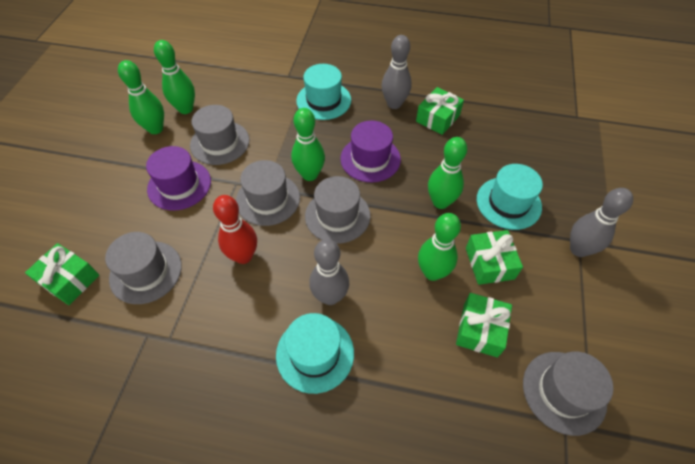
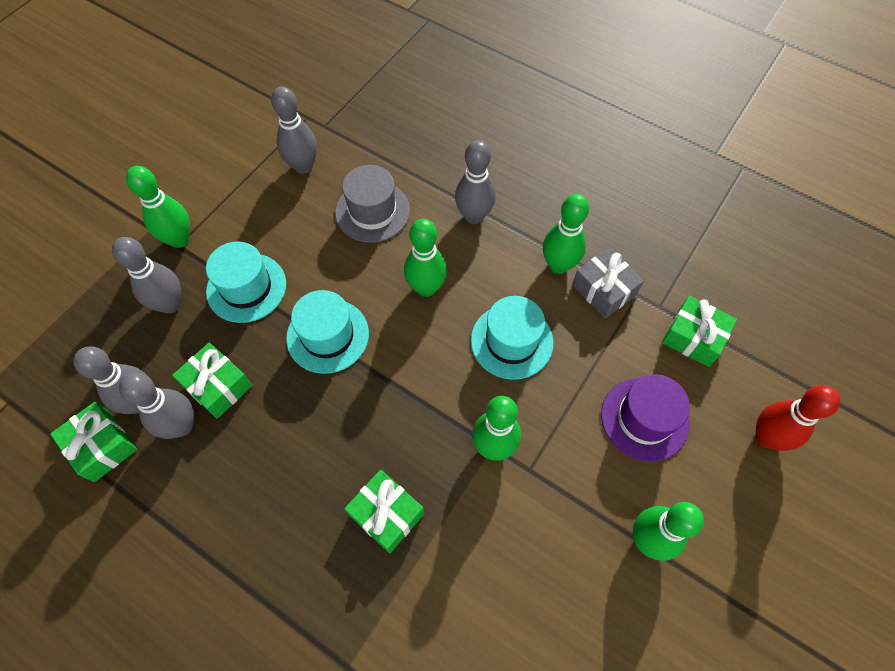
grey bowling pin: [309,239,349,305] [382,35,412,109] [570,188,633,257] = 3 -> [73,346,146,414] [112,237,181,314] [119,373,194,439] [271,87,317,174] [455,140,496,224] = 5
grey gift: none = 0 -> [572,248,644,318] = 1
grey hat: [105,232,182,304] [190,105,249,165] [236,160,300,226] [305,176,370,243] [523,351,613,436] = 5 -> [335,165,410,243] = 1
purple hat: [146,146,211,211] [340,121,401,182] = 2 -> [601,374,690,462] = 1

